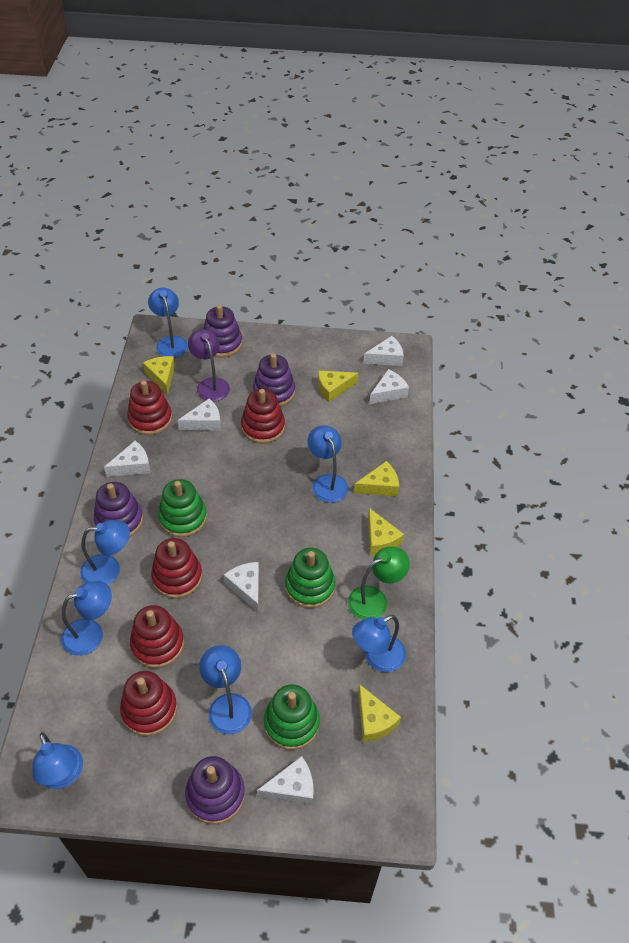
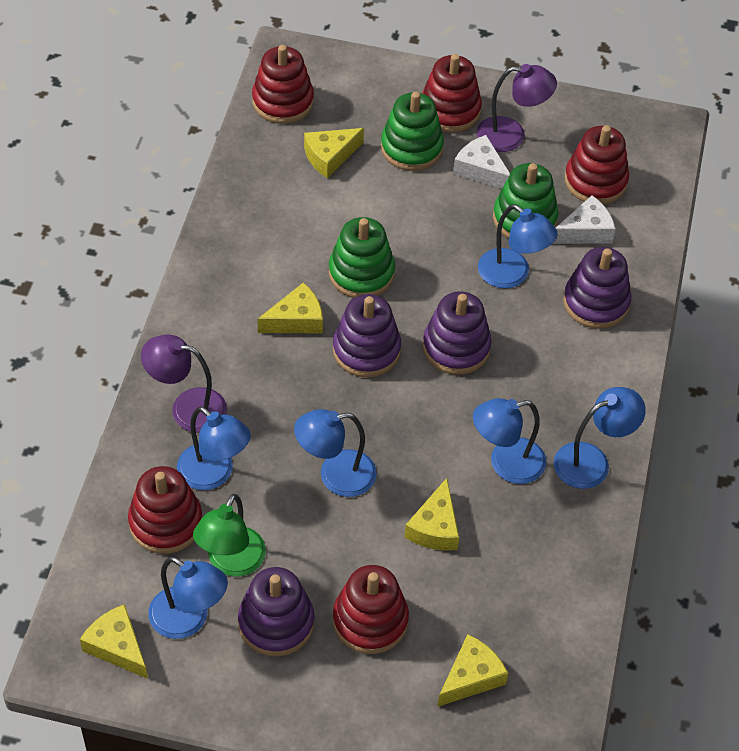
blue lamp: [32,732,83,789] [61,581,112,656] [80,520,130,585] [148,287,188,358] [199,645,252,735] [308,425,348,503] [352,615,406,672] = 7 -> [148,557,228,639] [177,407,251,490] [294,409,377,497] [473,398,546,484] [478,204,558,288] [554,387,646,489] = 6
purple lamp: [188,329,230,401] = 1 -> [141,334,227,433] [476,64,557,152] = 2
white cheese: [104,441,150,477] [178,398,221,431] [224,562,259,612] [257,756,314,805] [363,336,404,366] [369,369,409,404] = 6 -> [453,135,510,189] [552,195,616,244] = 2

